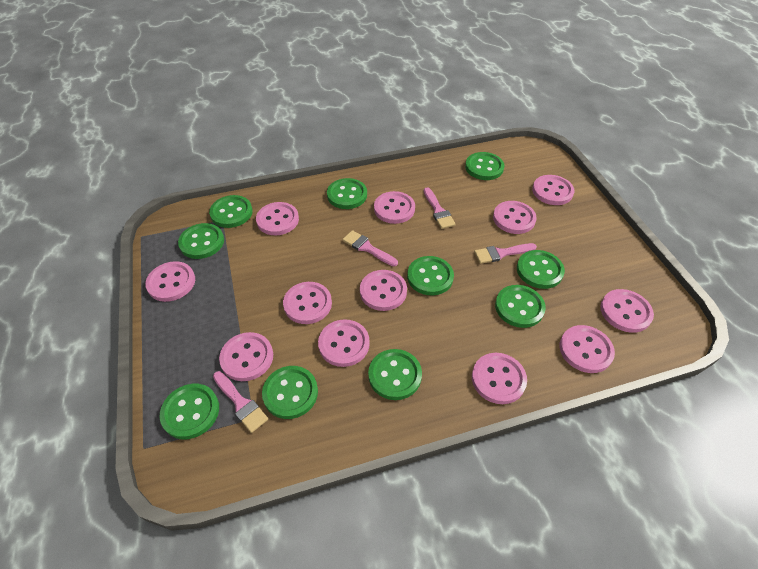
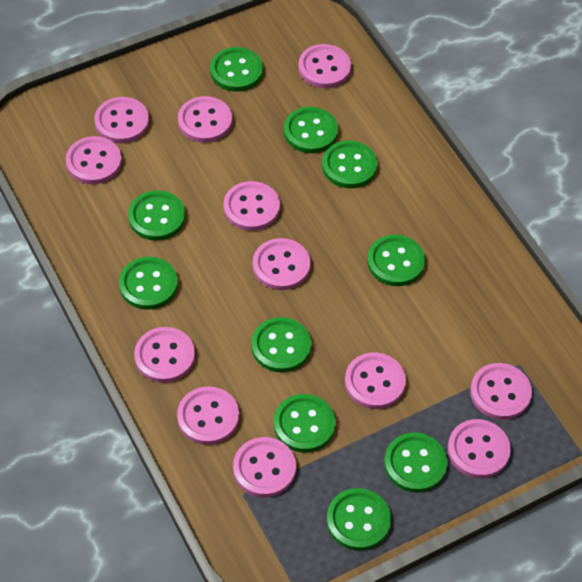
pink brush: [213,371,268,433] [342,230,398,266] [424,187,456,229] [474,243,537,264] = 4 -> none = 0

